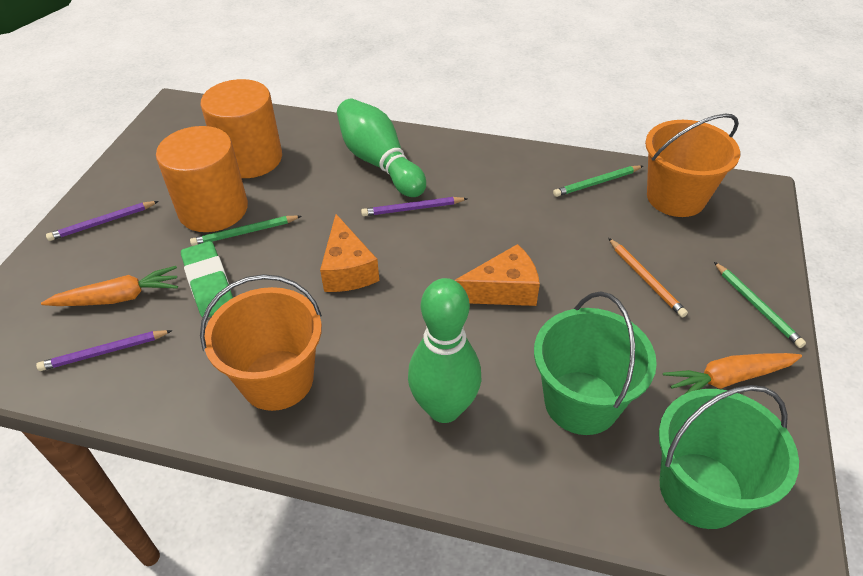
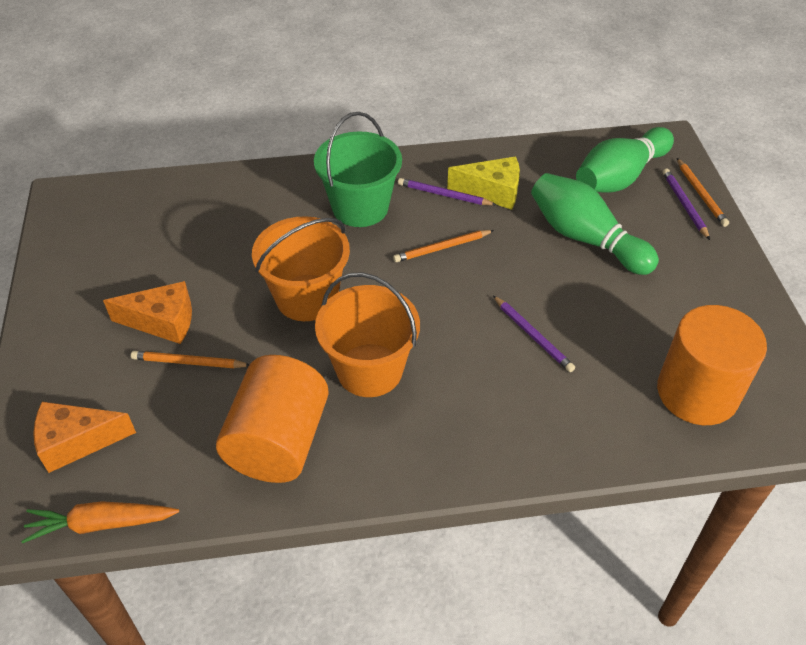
green bucket: [534,292,657,435] [659,385,799,529] = 2 -> [314,112,402,227] = 1
green eraser: [181,241,233,318] = 1 -> none = 0
green pencil: [190,216,301,246] [553,165,643,197] [714,262,806,348] = 3 -> none = 0
orange carrot: [41,266,178,306] [663,353,802,394] = 2 -> [21,501,179,543] = 1
orange pencil: [608,238,688,318] = 1 -> [131,351,250,368] [393,230,494,262] [677,158,729,227] = 3
yellow cheese: none = 0 -> [447,157,520,210] = 1

